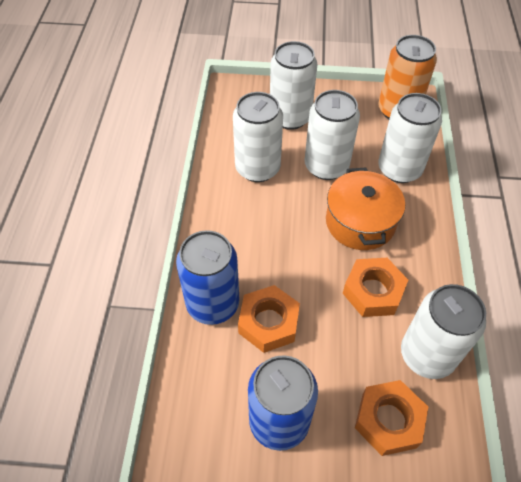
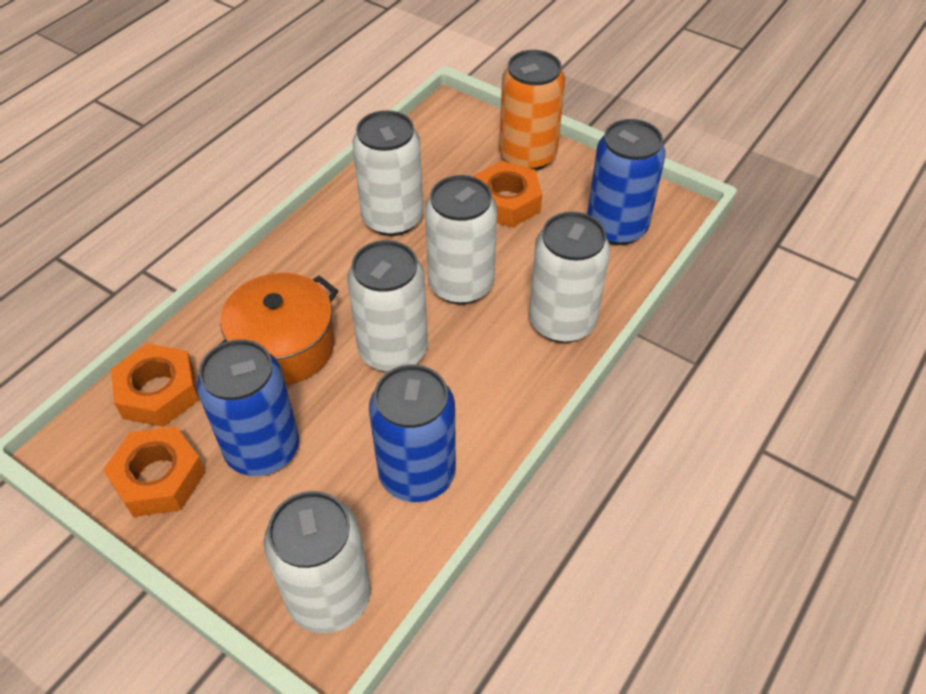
blue can: [176,230,240,325] [248,355,318,451] = 2 -> [197,339,299,476] [369,364,456,502] [587,119,666,245] = 3

